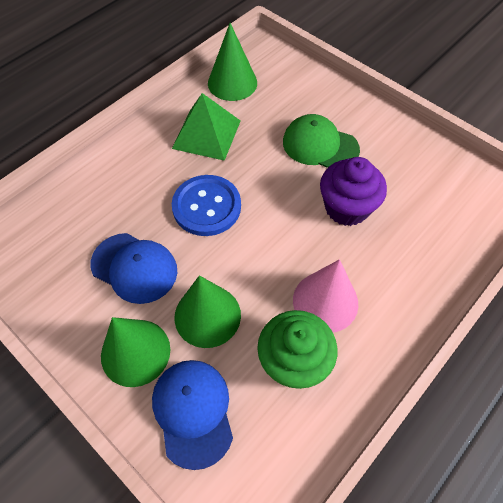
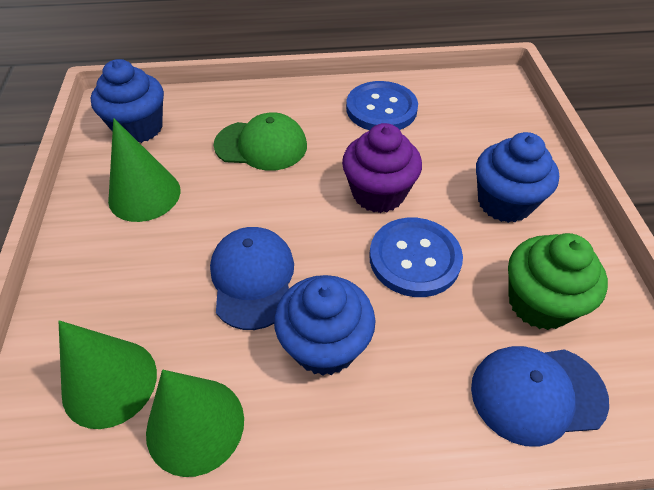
blue button: [172,175,241,236] = 1 -> [346,81,418,130] [369,218,463,297] = 2
blue cupcake: none = 0 -> [91,59,164,143] [274,275,376,376] [476,132,559,223] = 3
green pyramid: [172,93,240,161] = 1 -> none = 0
pink cone: [293,259,358,332] = 1 -> none = 0

